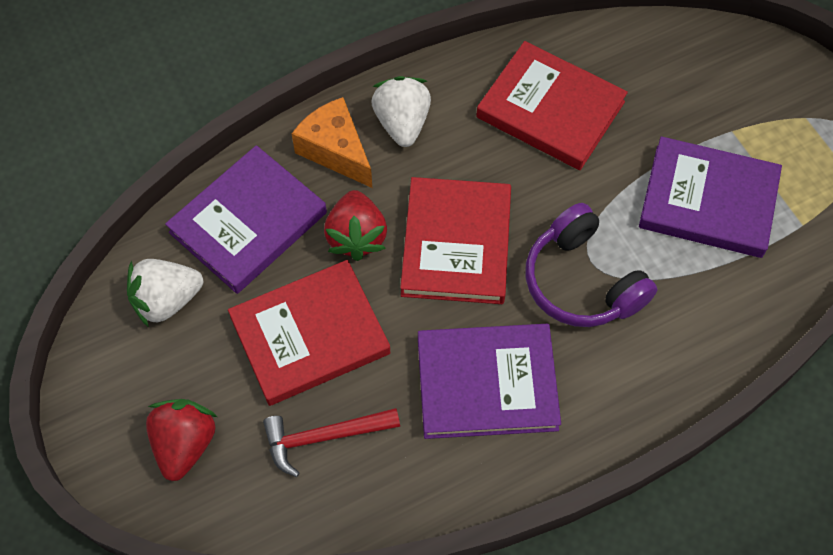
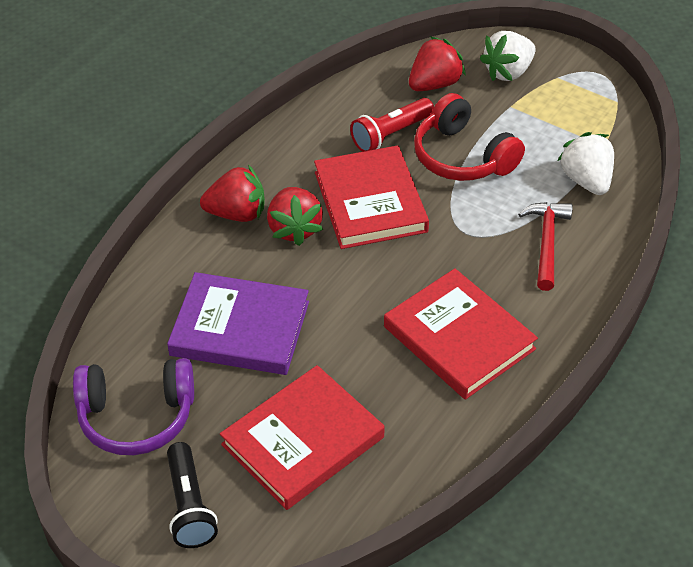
black flashlight: none = 0 -> [167,442,218,548] = 1
orange cheese: [292,97,372,188] = 1 -> none = 0
purple book: [165,145,327,294] [418,324,561,439] [639,136,782,258] = 3 -> [167,272,309,375] = 1
red flashlight: none = 0 -> [350,98,434,152] = 1
red headphones: none = 0 -> [414,93,525,181] = 1
red strawberry: [146,399,217,481] [324,190,387,261] = 2 -> [200,164,265,222] [267,187,323,246] [409,36,466,91] = 3

